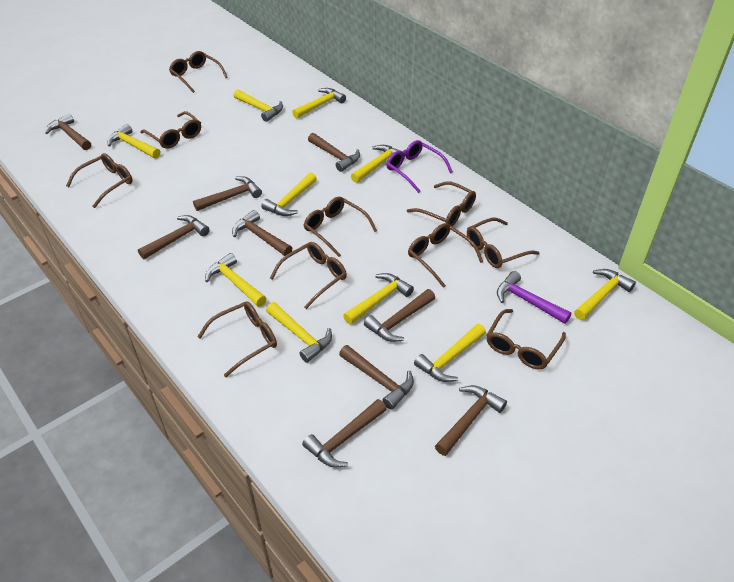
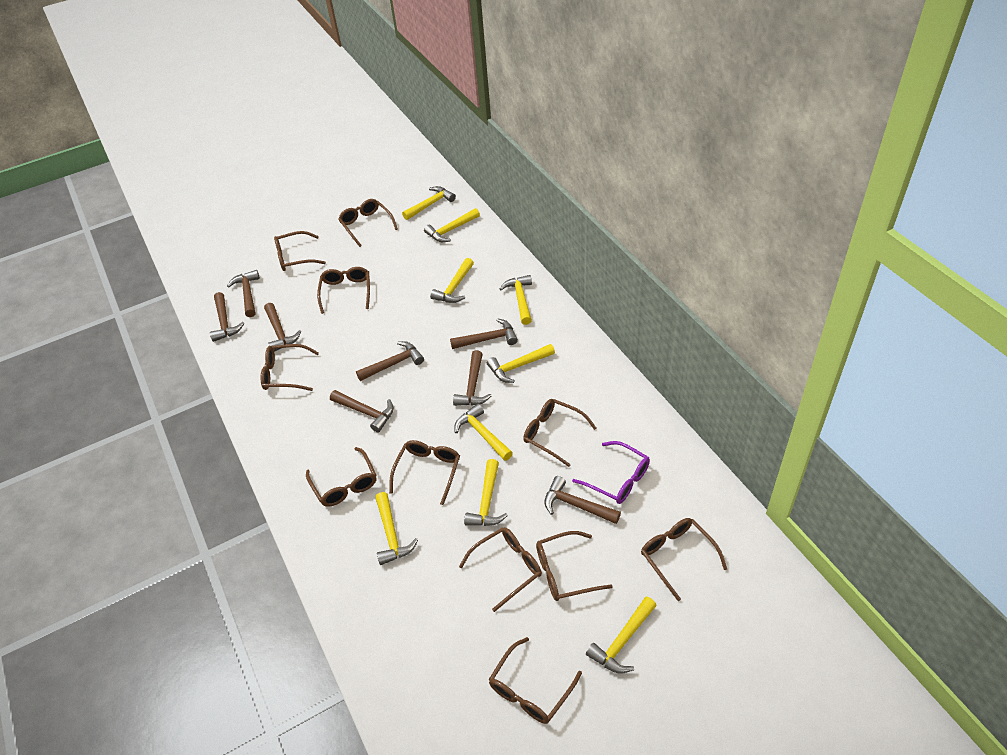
brown glasses: [66,153,133,208] [140,111,201,149] [169,51,228,93] [197,301,277,377] [270,242,347,309] [304,197,377,257] [407,181,476,226] [408,223,483,288] [467,218,540,268] [487,309,566,369] = 10 -> [261,344,319,391] [274,231,326,271] [306,447,376,507] [317,267,370,314] [338,199,398,247] [389,440,460,505] [459,527,542,612] [488,637,582,724] [523,399,596,467] [536,531,613,601] [641,518,727,601] = 11
brown hammer: [45,113,91,150] [138,215,210,259] [193,176,262,211] [232,210,292,256] [302,399,387,468] [308,133,360,172] [339,345,414,410] [364,289,435,342] [435,385,507,456] = 9 -> [210,292,244,342] [227,270,260,317] [264,303,301,352] [330,390,394,432] [356,341,424,381] [450,318,518,349] [453,350,492,406] [544,476,621,524] = 8
purple hammer: [497,271,571,324] = 1 -> none = 0
yellow hammer: [107,124,160,158] [205,253,266,307] [234,89,283,122] [261,172,317,216] [266,302,332,363] [292,88,346,119] [343,273,414,325] [351,145,405,183] [414,324,486,382] [574,269,636,320] = 10 -> [375,492,418,565] [402,186,456,220] [424,208,480,242] [430,258,474,303] [454,404,513,461] [464,459,508,526] [487,344,555,383] [500,275,532,325] [586,597,657,673] = 9

